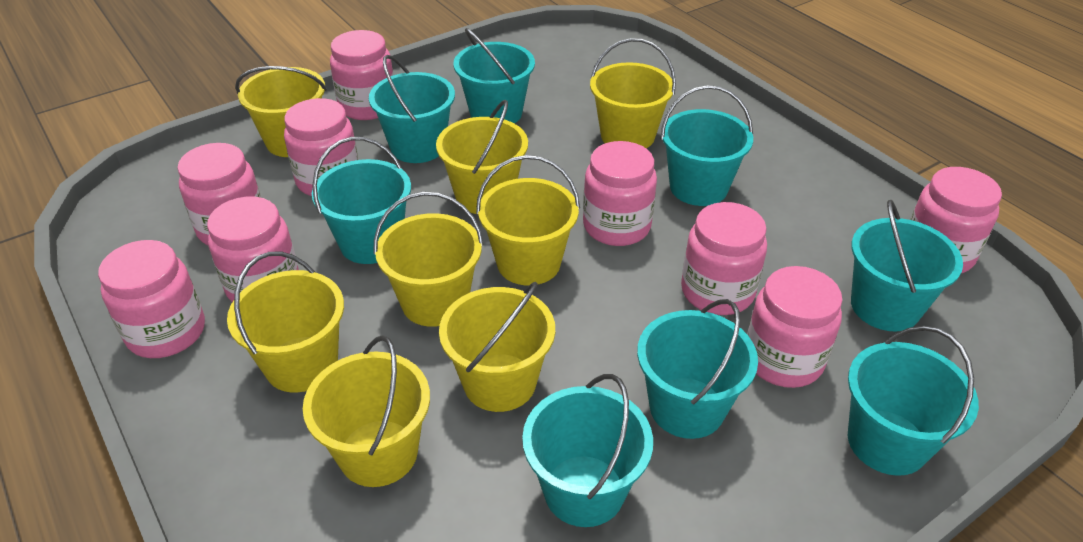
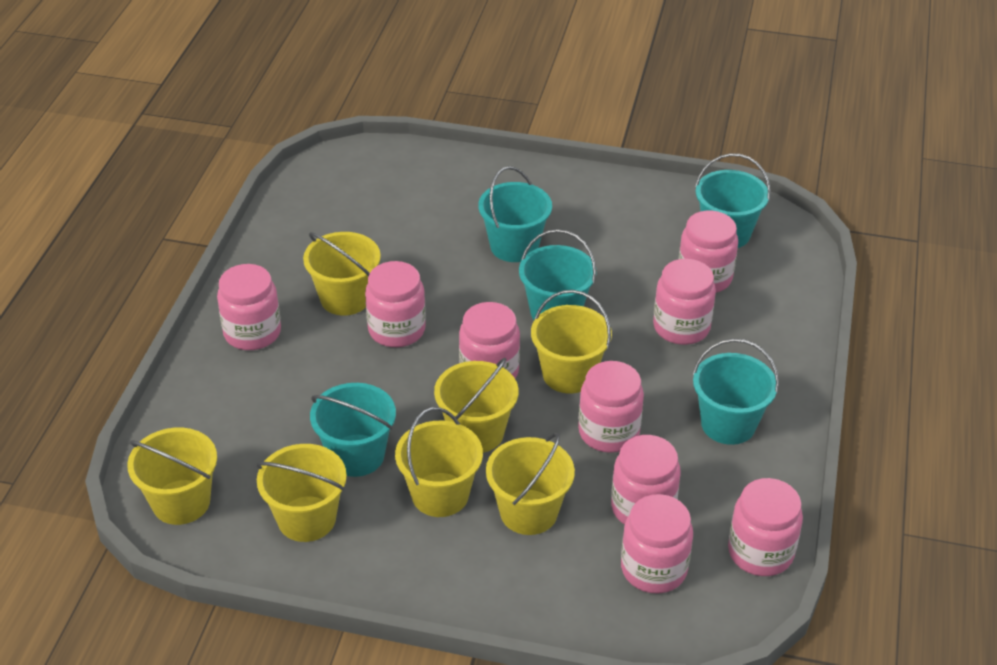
turquoise bucket: [312,137,411,264] [369,55,455,163] [453,28,535,123] [522,374,653,527] [637,299,758,439] [661,85,753,206] [848,326,979,476] [851,200,963,332] = 8 -> [310,383,396,477] [478,166,552,262] [519,229,597,320] [693,338,779,445] [695,153,771,248] = 5
yellow bucket: [227,251,344,393] [235,66,327,157] [303,335,430,487] [373,191,483,327] [436,100,528,214] [439,282,555,412] [476,155,580,285] [590,38,676,148] = 8 -> [127,428,217,525] [257,444,347,542] [303,232,381,316] [395,407,483,517] [434,358,519,453] [486,433,575,535] [531,290,612,393] = 7

